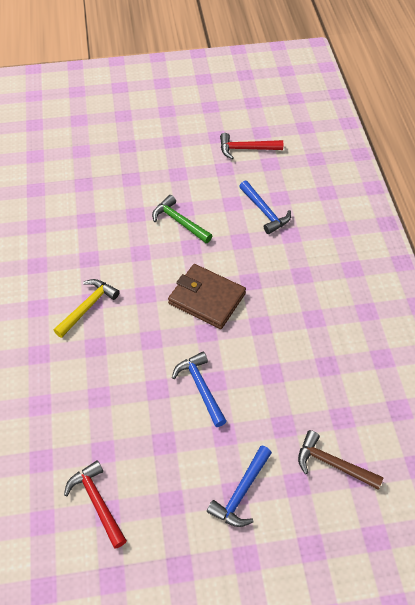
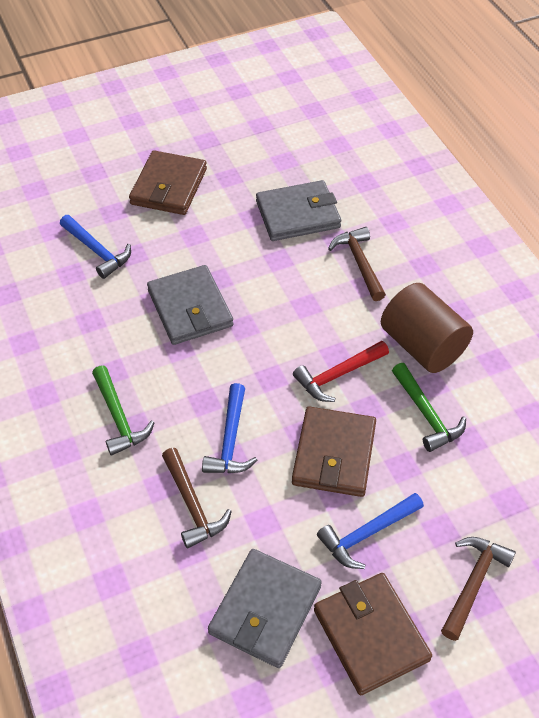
brown cylinder: none = 0 -> [381,283,473,373] = 1
brown hammer: [298,430,384,490] = 1 -> [162,448,232,548] [328,227,386,301] [441,537,516,641] = 3
brown wallet: [168,264,246,329] = 1 -> [129,150,207,215] [292,406,376,497] [314,573,432,695] = 3
green hammer: [152,195,212,243] = 1 -> [92,365,155,456] [392,363,466,452] = 2
grey wallet: none = 0 -> [147,265,234,345] [208,549,322,668] [256,180,341,241] = 3
red hammer: [64,460,127,549] [220,133,283,159] = 2 -> [293,341,389,402] = 1
yellow hammer: [53,279,120,338] = 1 -> none = 0

